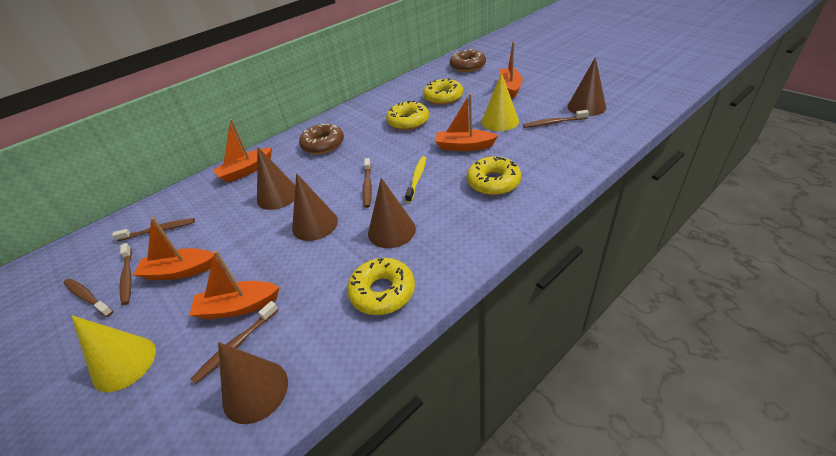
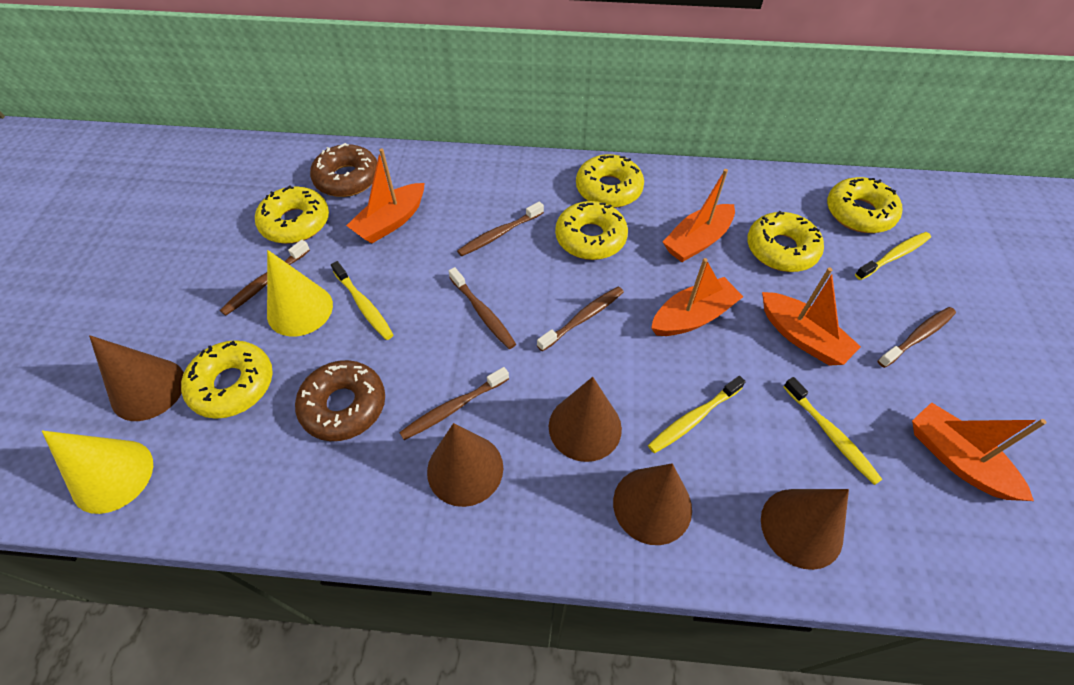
yellow donut: [347,258,415,315] [386,100,429,130] [423,78,463,105] [467,156,521,195] = 4 -> [181,340,273,419] [255,185,329,244] [555,201,628,260] [576,154,644,208] [747,211,824,272] [827,177,903,233] = 6
yellow toothbrush: [405,156,426,203] = 1 -> [331,261,393,340] [648,376,746,453] [783,377,883,485] [855,232,931,280] = 4

